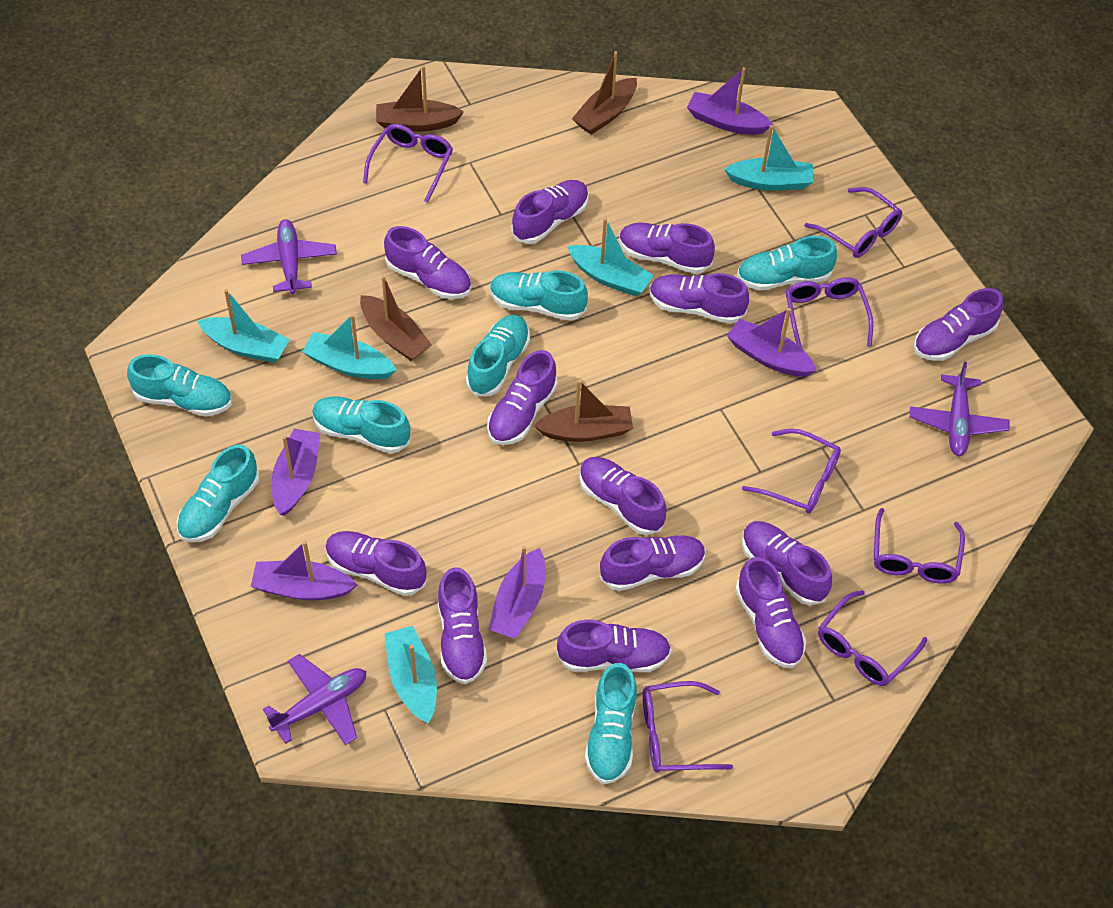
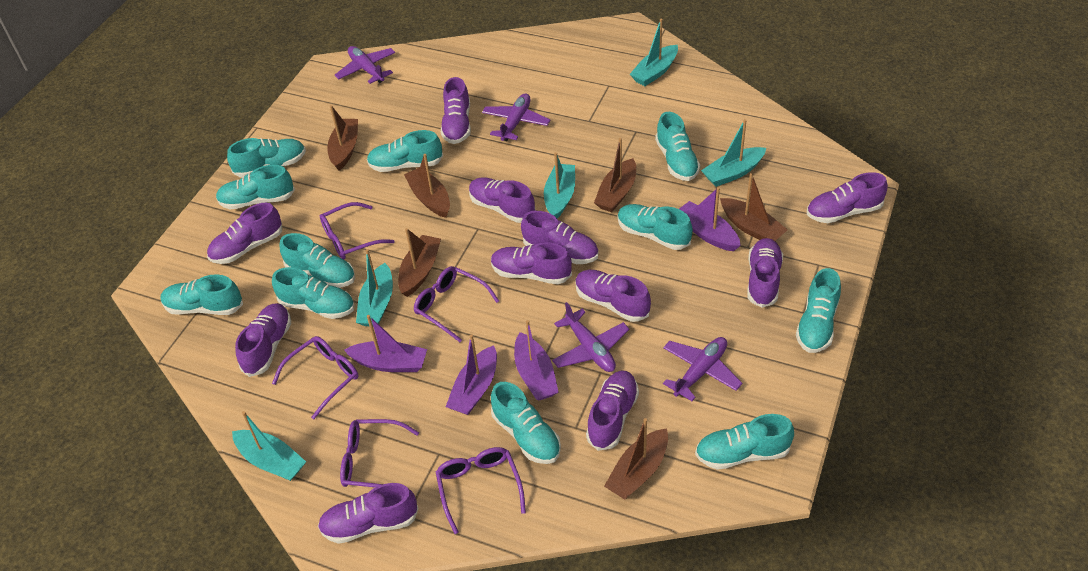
brown boat: [360,276,432,361] [376,66,464,132] [533,380,633,442] [572,51,637,135] = 4 -> [327,105,358,171] [398,228,441,297] [404,154,450,218] [594,138,636,212] [604,418,668,500] [720,173,788,241] = 6
purple boat: [251,541,357,601] [271,429,320,516] [488,546,545,639] [687,67,773,135] [727,308,817,377] = 5 -> [344,315,427,372] [446,334,497,415] [514,320,559,401] [679,187,741,251] = 4
purple glasses: [363,124,453,203] [643,681,733,773] [742,428,841,514] [786,278,873,350] [805,187,902,258] [818,590,927,686] [874,508,965,584] = 7 -> [272,336,358,419] [320,202,394,259] [340,419,419,487] [414,266,499,342] [436,447,526,534] = 5
purple plane: [241,219,337,294] [263,654,366,745] [909,362,1009,456] = 3 -> [334,46,395,84] [482,93,550,141] [552,302,629,372] [663,337,742,401] = 4
purple shoe: [325,531,427,596] [384,226,471,299] [437,567,487,684] [487,350,558,445] [511,180,589,244] [557,620,671,672] [579,457,667,535] [600,535,706,591] [619,223,715,274] [649,273,749,324] [735,557,806,668] [742,521,832,605] [914,288,1003,361] = 13 -> [207,203,282,264] [235,303,291,377] [318,483,419,544] [441,77,471,144] [469,177,536,223] [491,242,572,284] [521,211,599,264] [575,270,651,322] [586,371,639,451] [747,238,783,308] [807,172,888,223] = 11
turquoise shoe: [127,354,232,417] [177,445,260,542] [312,396,410,453] [466,315,530,397] [490,270,588,321] [585,663,637,784] [737,236,837,290] = 7 -> [161,274,243,315] [216,165,295,210] [227,138,306,177] [272,267,355,319] [280,233,355,288] [367,130,443,172] [491,382,561,464] [618,204,693,250] [655,112,700,181] [695,414,794,470] [796,268,841,353] = 11

